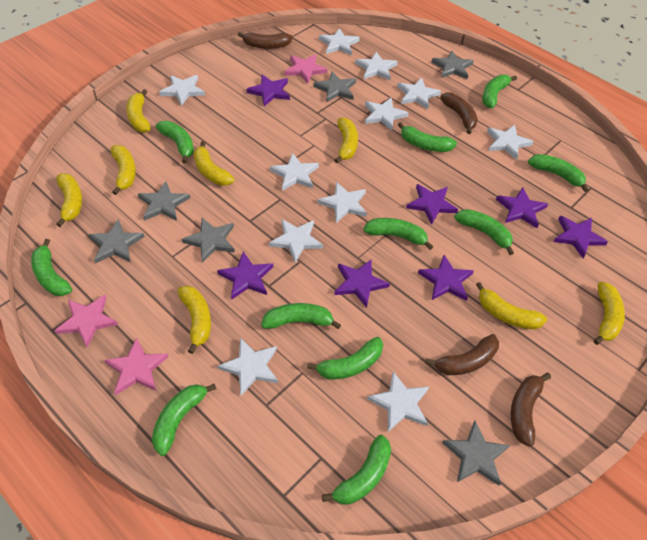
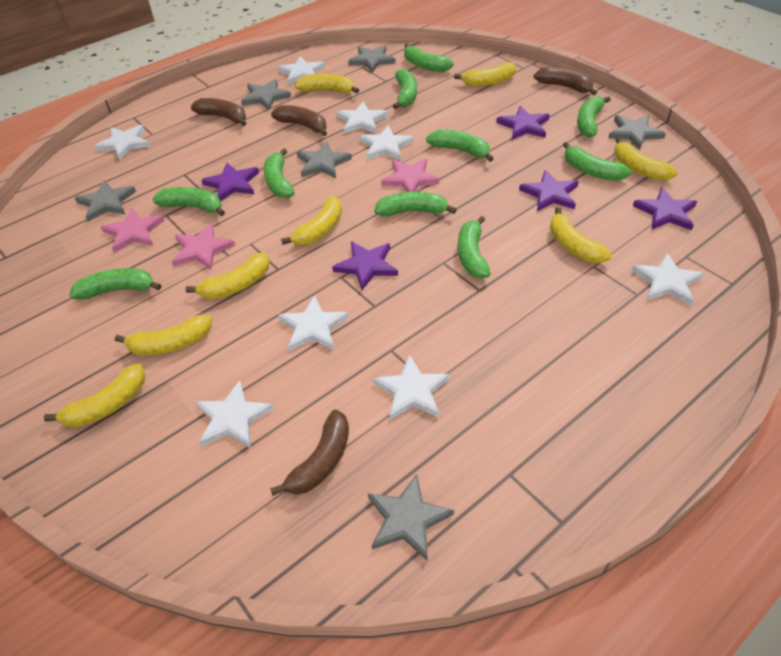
green banana: [31,239,72,296] [152,384,216,456] [155,121,194,163] [261,303,341,329] [307,337,383,380] [322,435,391,504] [363,218,433,250] [398,122,457,152] [454,209,514,255] [482,74,517,108] [528,154,589,192] = 11 -> [69,268,161,300] [153,187,225,216] [264,148,295,198] [374,192,457,216] [393,69,417,109] [404,44,454,72] [426,130,494,162] [458,216,490,278] [563,142,631,181] [577,96,611,137] = 10
purple star: [217,252,273,299] [246,75,290,106] [334,259,390,308] [406,184,458,225] [418,255,474,301] [496,187,548,228] [553,216,608,258] = 7 -> [202,163,259,201] [332,241,398,290] [496,106,550,140] [519,170,579,212] [633,187,697,230] = 5
white star: [159,75,205,106] [218,338,278,396] [269,219,323,263] [270,153,319,191] [317,182,367,223] [319,28,360,55] [355,52,398,80] [365,97,408,131] [367,371,429,432] [397,78,441,109] [487,125,533,160] = 11 -> [94,125,150,160] [196,380,274,448] [278,56,325,85] [278,295,349,351] [336,102,388,134] [360,126,414,161] [373,355,450,420] [632,253,704,306] = 8

